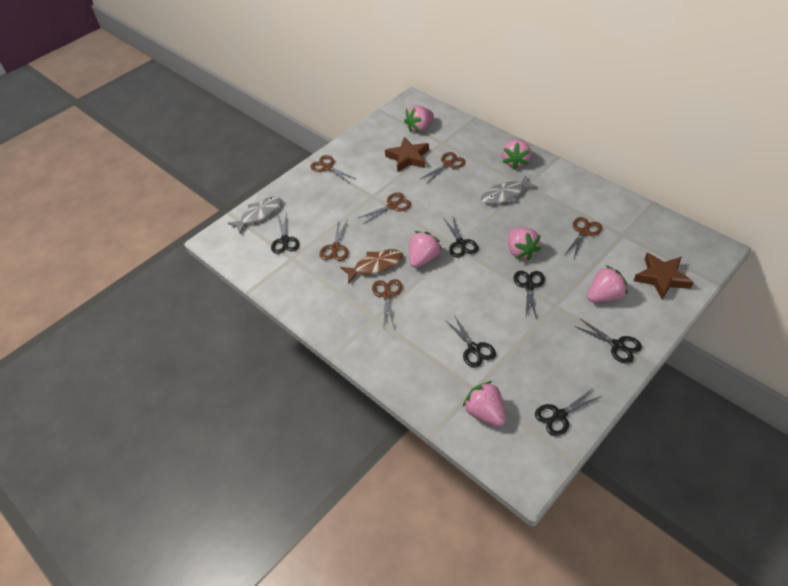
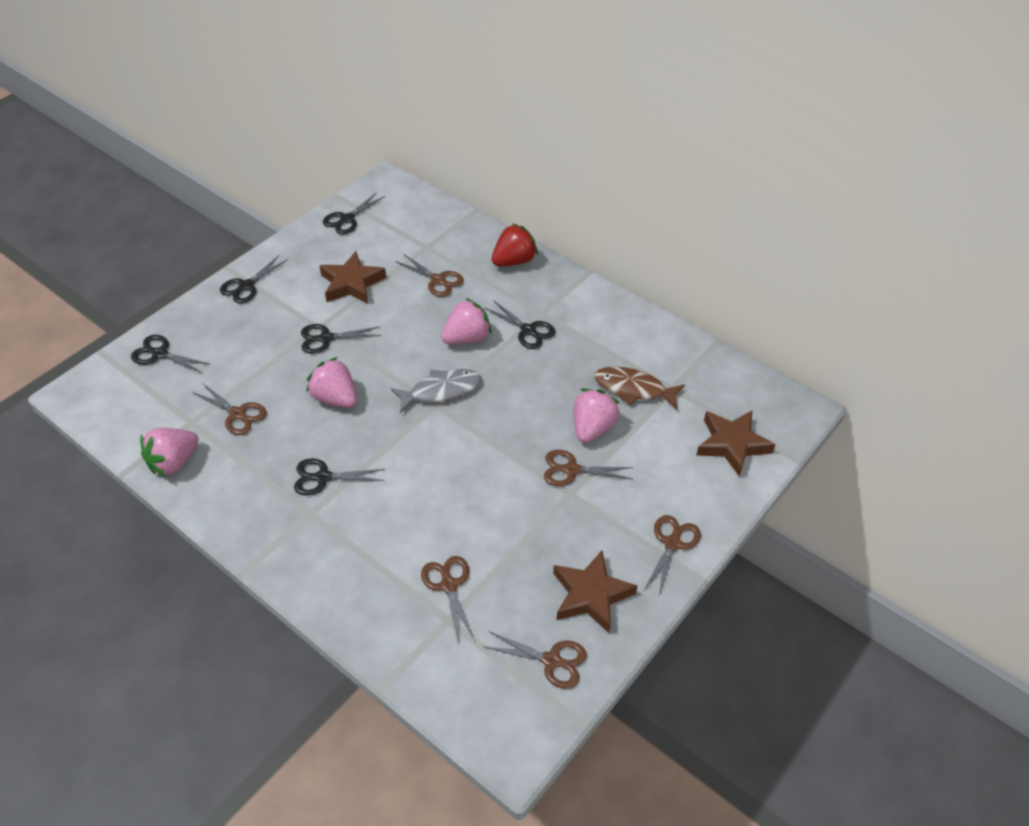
brown star: [385,137,429,172] [634,253,694,300] = 2 -> [319,251,386,304] [553,550,638,633] [697,411,776,477] = 3
grey fish: [228,196,282,234] [481,176,538,204] = 2 -> [391,369,481,413] = 1
pink strawberry: [404,105,434,133] [409,231,442,268] [463,381,506,427] [502,139,531,170] [508,228,541,261] [587,265,627,302] = 6 -> [140,428,199,477] [306,357,357,408] [441,298,492,344] [574,389,620,443] = 4
red strawberry: none = 0 -> [491,223,538,266] = 1

